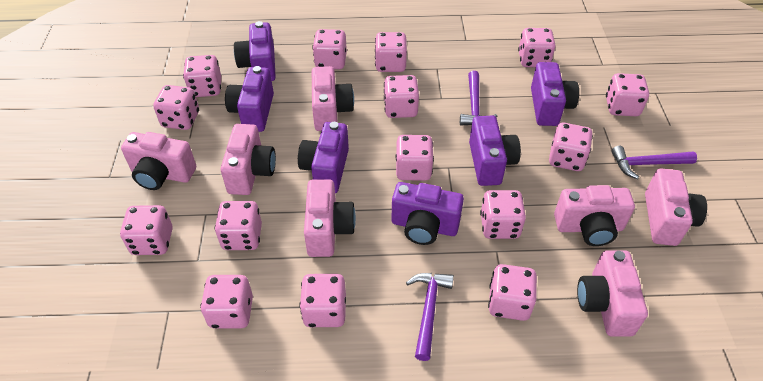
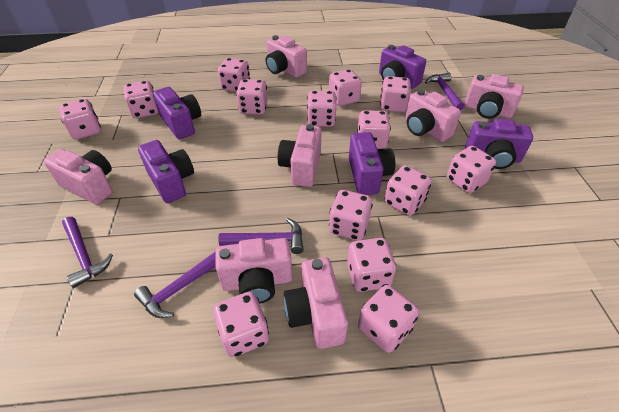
pink dice: [120,205,173,255] [153,85,199,130] [183,55,221,97] [200,275,253,328] [215,201,262,250] [299,274,346,327] [313,29,347,69] [375,32,407,72] [384,75,419,118] [396,135,434,181] [480,190,526,239] [488,264,537,321] [518,28,555,67] [549,123,593,171] [606,73,649,116] = 15 -> [59,99,101,139] [123,81,158,118] [213,292,269,357] [218,58,250,92] [236,79,268,115] [307,91,337,127] [329,69,362,106] [329,190,373,241] [347,238,396,292] [357,110,391,149] [358,285,419,353] [380,76,410,112] [384,165,432,216] [447,146,496,193] = 14
purple camera: [225,66,274,132] [234,21,276,81] [298,122,349,193] [392,182,464,245] [469,115,521,186] [531,62,579,126] = 6 -> [138,140,194,203] [153,87,201,139] [349,132,395,195] [379,45,426,89] [465,119,533,169] = 5
purple hammer: [406,273,454,361] [460,71,497,125] [611,146,697,179] = 3 -> [62,217,113,288] [134,252,215,318] [218,218,304,254] [425,73,464,110] = 4

